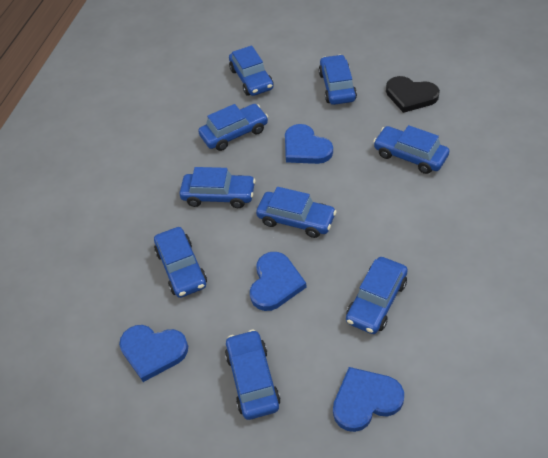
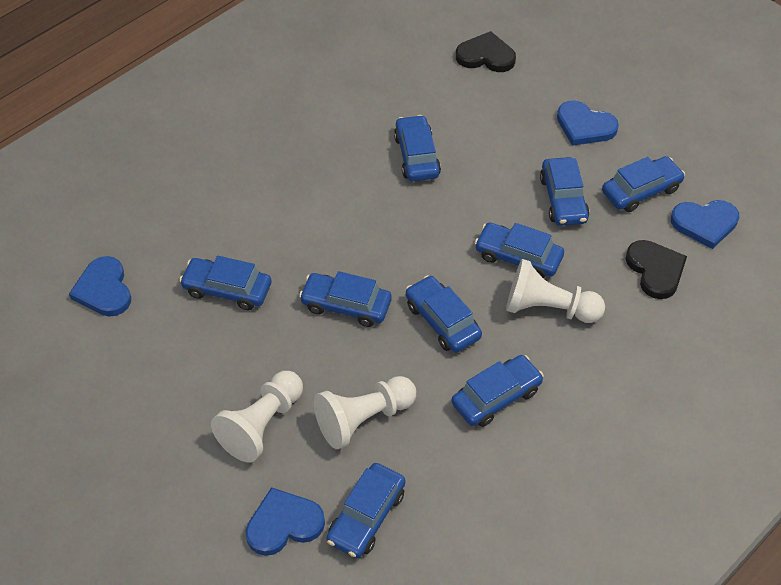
black heart: [386,76,440,113] = 1 -> [456,31,516,72] [625,240,687,299] = 2
white pawn: none = 0 -> [211,371,303,463] [314,376,416,449] [506,259,605,323] = 3

